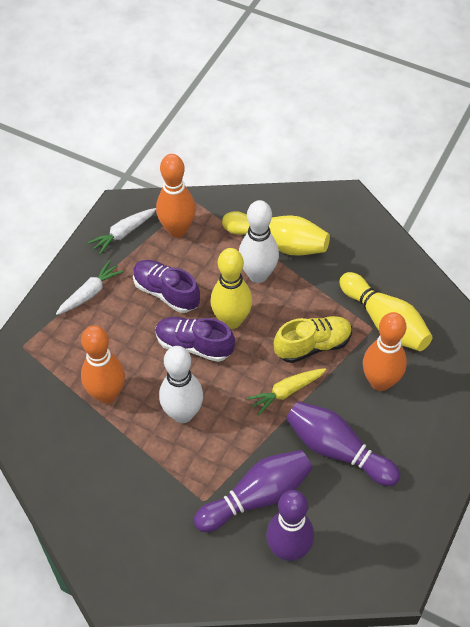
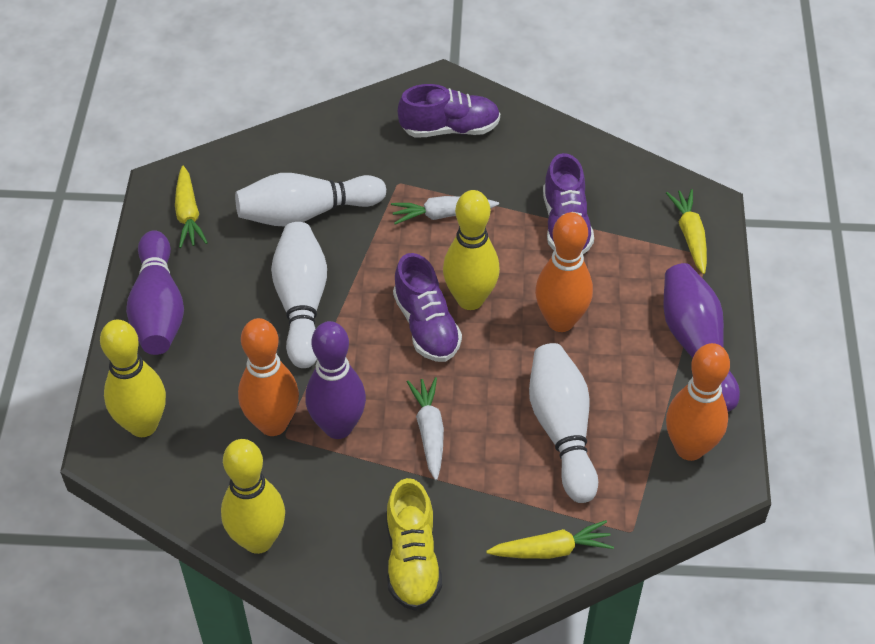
purple shoe: [133,260,200,313] [156,317,235,362] = 2 -> [393,253,462,362] [398,84,500,138] [543,153,594,254] = 3
white bowling pin: [159,346,203,423] [239,200,279,283] = 2 -> [235,173,386,227] [271,222,327,368] [529,343,598,503] = 3
yellow carrot: [247,368,326,416] = 1 -> [175,166,208,248] [486,520,614,559] [666,189,707,274] = 3

